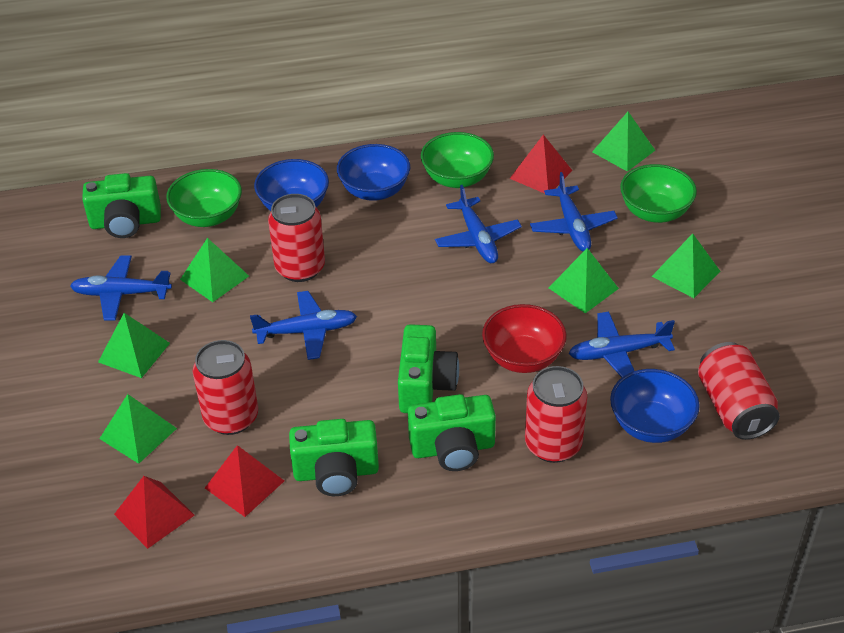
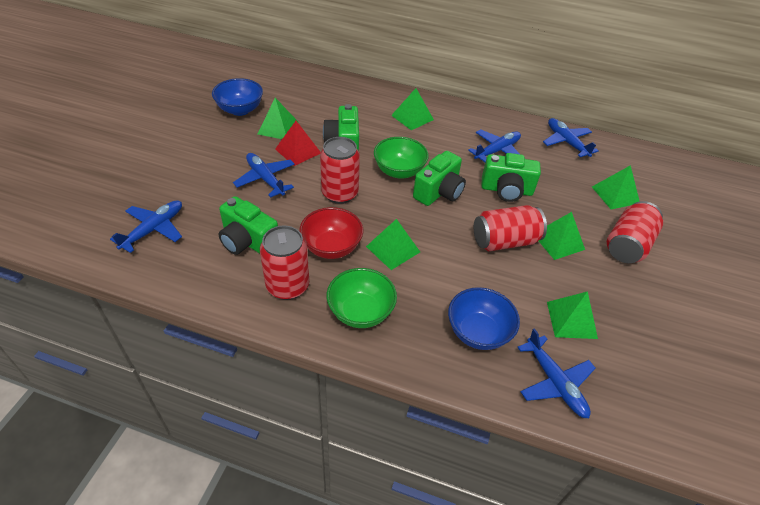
blue bowl: [254,159,329,211] [337,144,410,201] [610,369,700,443] = 3 -> [212,78,263,116] [448,287,520,350] = 2
green bowl: [166,169,242,227] [421,132,494,188] [620,164,697,223] = 3 -> [326,268,397,328] [374,137,429,179] = 2
red pyramid: [114,476,195,549] [205,445,284,517] [510,135,573,194] = 3 -> [275,121,321,166] = 1

